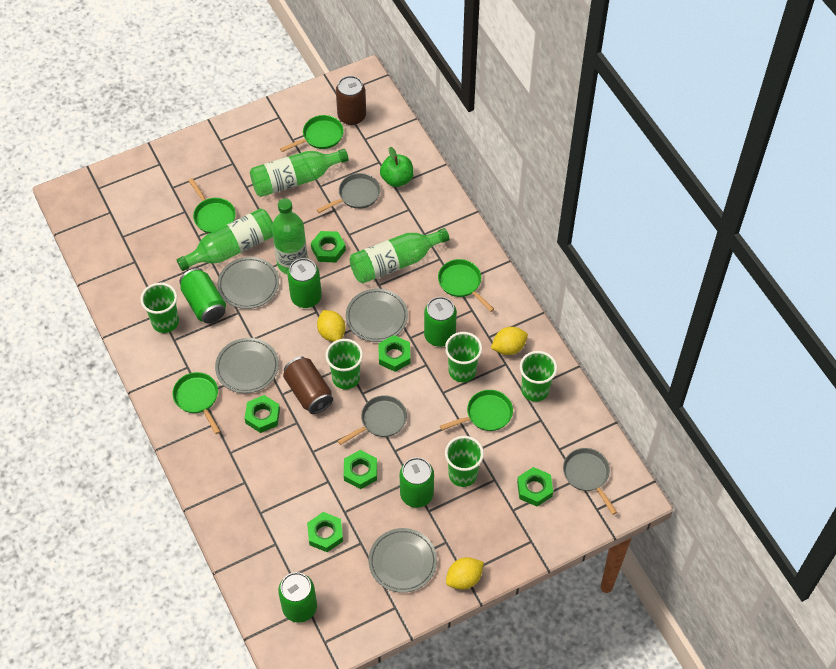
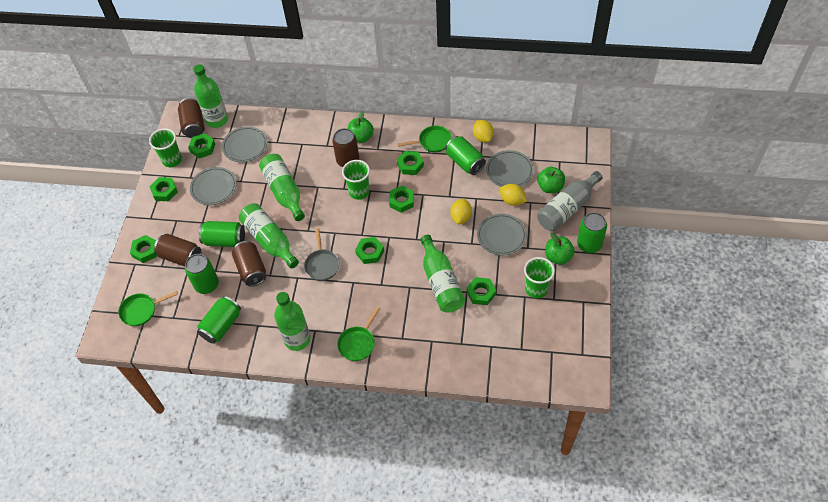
brown can: [283,357,333,414] [336,76,366,125] = 2 -> [154,234,201,267] [178,98,205,138] [232,241,266,286] [332,128,359,167] = 4
green apple: [380,147,414,187] = 1 -> [348,111,374,143] [537,167,565,193] [545,233,575,265] = 3
green bottle: [177,208,273,271] [250,149,349,197] [272,198,308,274] [349,228,449,283] = 4 -> [194,64,228,128] [239,203,299,268] [259,154,305,221] [274,292,311,351] [420,235,465,313] = 5
green cup: [140,283,179,333] [325,339,363,389] [445,332,482,382] [445,436,484,487] [520,351,557,402] = 5 -> [149,128,182,167] [342,160,370,200] [524,257,555,299] = 3
green nut: [245,395,280,433] [307,512,343,552] [311,231,346,263] [344,450,377,489] [378,335,411,372] [517,467,553,506] = 6 -> [130,235,157,263] [150,177,178,201] [188,133,215,159] [355,237,384,264] [389,186,414,213] [397,151,424,175] [466,277,496,305] = 7
green pan: [173,372,220,434] [188,178,236,233] [280,115,344,152] [438,259,494,312] [440,390,513,431] = 5 -> [118,291,178,326] [337,307,380,361] [397,126,452,152] = 3
grey bottle: none = 0 -> [537,171,603,231] = 1
grey pan: [317,173,381,213] [338,395,407,445] [563,448,617,515] = 3 -> [304,228,340,281] = 1

